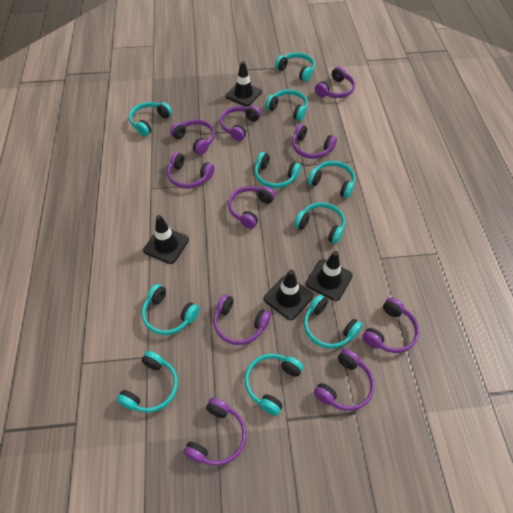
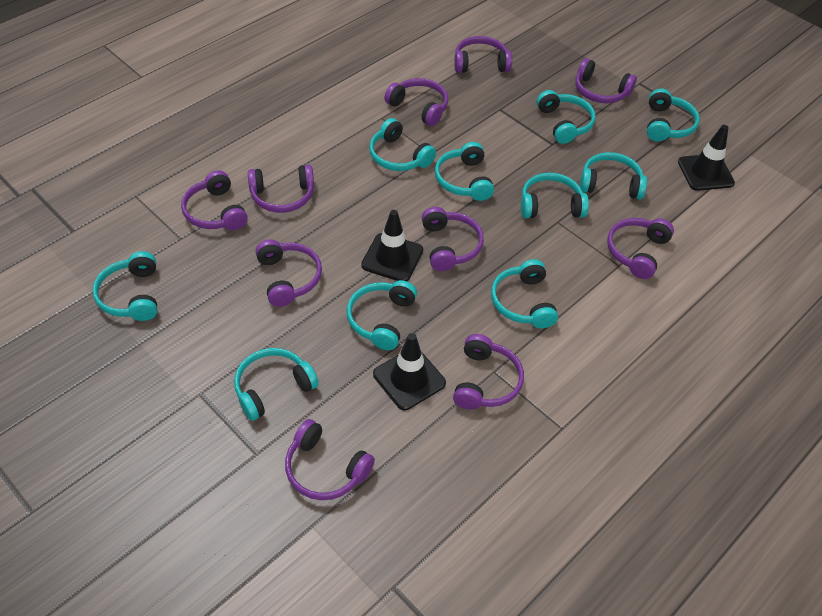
black traffic cone: [143,215,189,264] [226,61,262,106] [264,270,313,320] [306,251,353,301] = 4 -> [361,210,423,281] [373,333,446,410] [678,125,735,191] = 3

